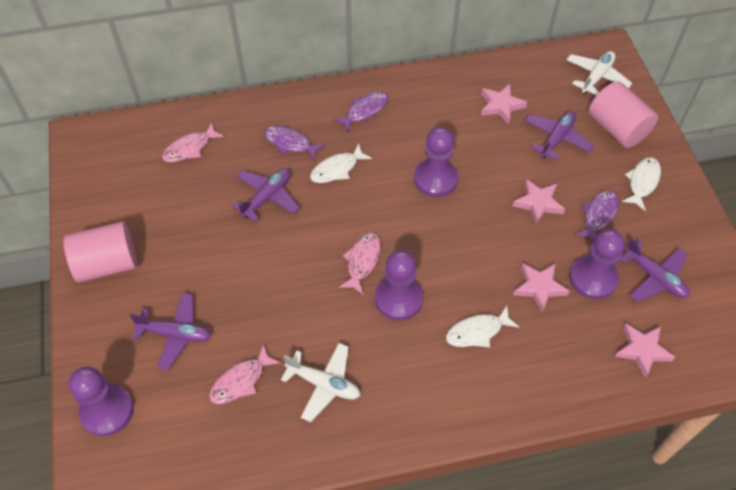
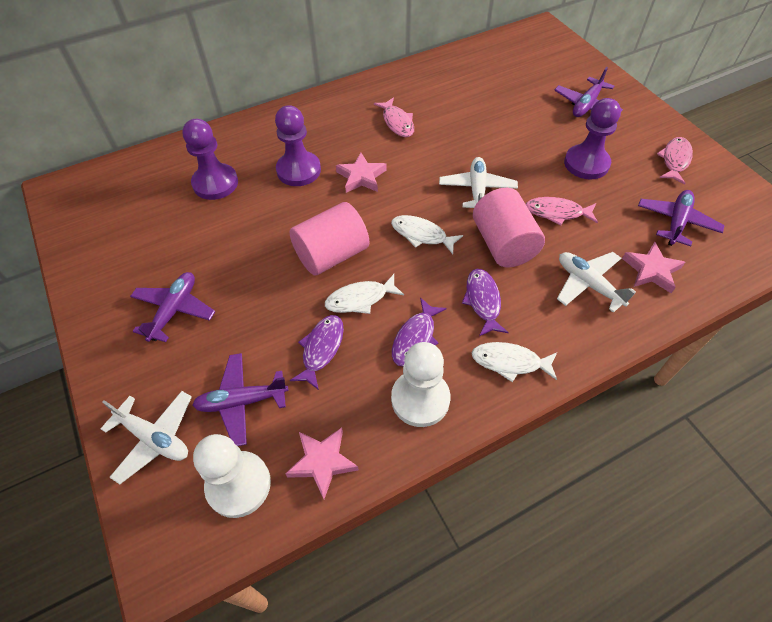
pink star: [481,84,527,124] [512,179,565,225] [513,263,570,313] [615,323,675,378] = 4 -> [285,428,359,499] [336,153,387,193] [622,242,685,293] = 3
purple pawn: [69,367,134,436] [375,250,423,321] [414,127,458,197] [569,229,625,299] = 4 -> [182,119,238,200] [275,105,321,186] [564,98,621,180] = 3
white pawn: none = 0 -> [193,434,271,518] [391,342,450,427] = 2
white plane: [281,343,360,422] [567,51,632,96] = 2 -> [101,391,192,484] [439,157,518,208] [557,252,636,313] = 3

